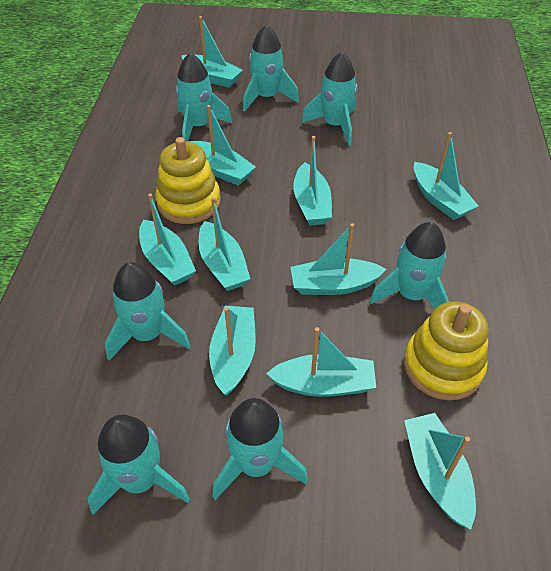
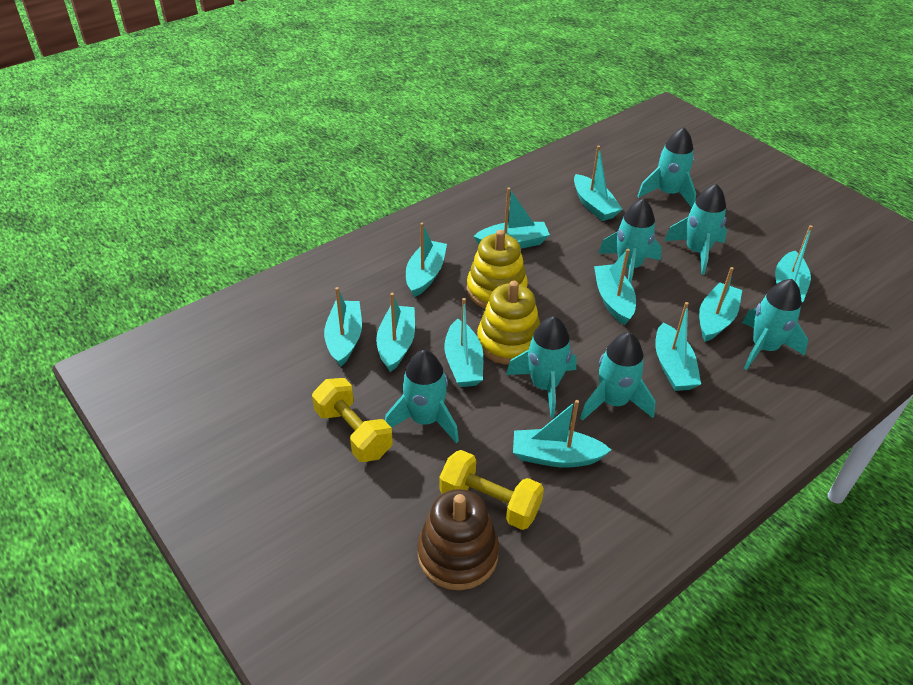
brown stacking toy: none = 0 -> [417,489,499,590] = 1
turquoise boat: [139,194,196,286] [181,16,243,88] [188,105,256,186] [199,197,250,291] [209,306,256,396] [266,327,376,397] [291,223,387,295] [293,136,332,226] [404,413,476,530] [414,132,478,220] = 10 -> [324,287,362,367] [376,293,415,372] [406,223,447,297] [444,298,483,387] [473,187,550,249] [513,400,611,468] [574,146,623,221] [594,249,636,325] [655,302,701,391] [699,267,742,342] [775,225,813,303] = 11
yellow dumbbell: none = 0 -> [312,378,393,462] [439,450,544,530] = 2

